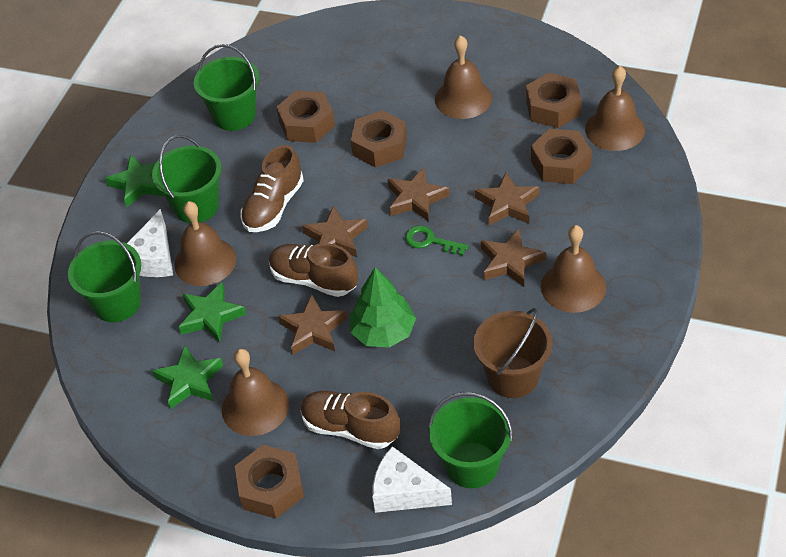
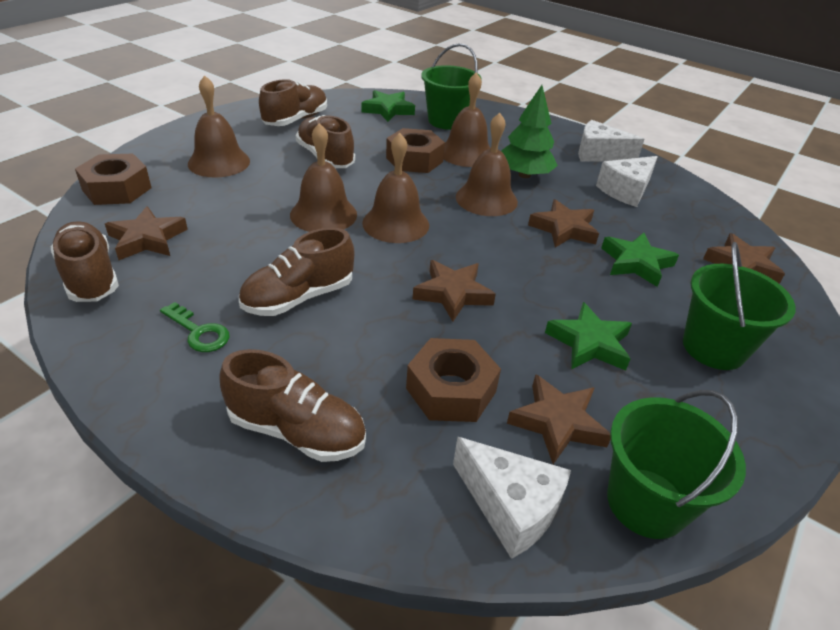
brown bucket: [473,308,552,398] = 1 -> none = 0
brown nut: [235,445,304,519] [276,90,335,143] [351,110,407,168] [526,73,581,128] [531,129,592,184] = 5 -> [75,154,152,205] [386,128,445,173] [406,338,501,422] = 3
brown shoe: [240,145,304,232] [269,243,358,297] [300,391,400,449] = 3 -> [50,221,119,302] [219,349,366,462] [239,228,354,316] [259,79,327,126] [296,115,355,168] = 5
green bucket: [68,231,141,322] [152,135,222,223] [194,44,259,131] [428,392,513,488] = 4 -> [421,43,482,130] [607,390,746,539] [683,242,796,370] = 3
white cheese: [127,209,173,277] [372,446,452,513] = 2 -> [453,437,571,559] [578,120,644,162] [596,156,658,207] = 3

